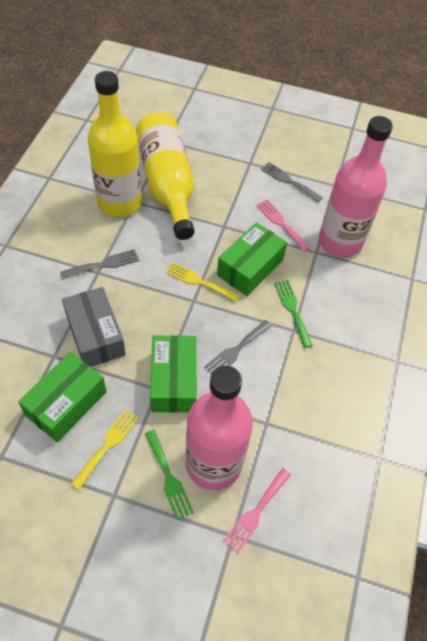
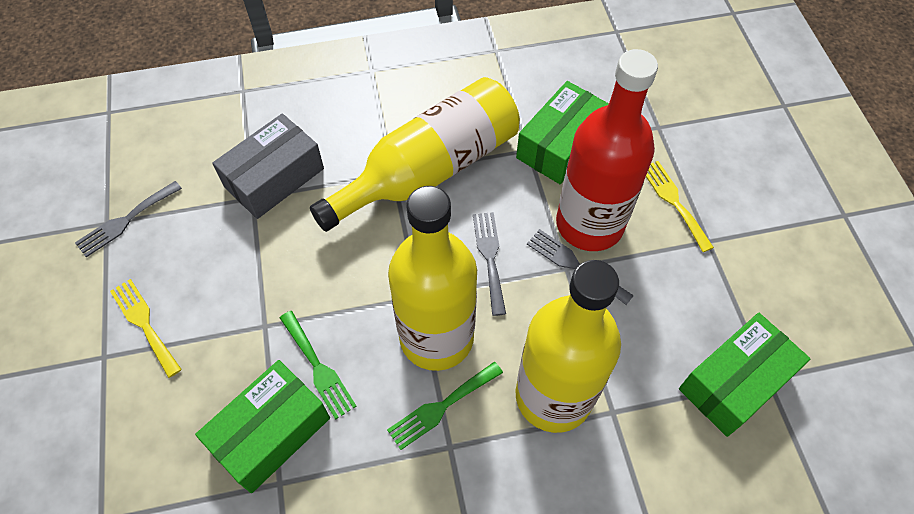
pink bottle: [186,366,253,490] [319,116,393,257] = 2 -> none = 0
pink fork: [223,468,291,553] [257,200,310,252] = 2 -> none = 0
red bottle: none = 0 -> [556,49,658,251] = 1
yellow bottle: [88,71,142,217] [136,112,195,240] = 2 -> [310,77,520,232] [388,186,477,371] [515,260,621,433] = 3

